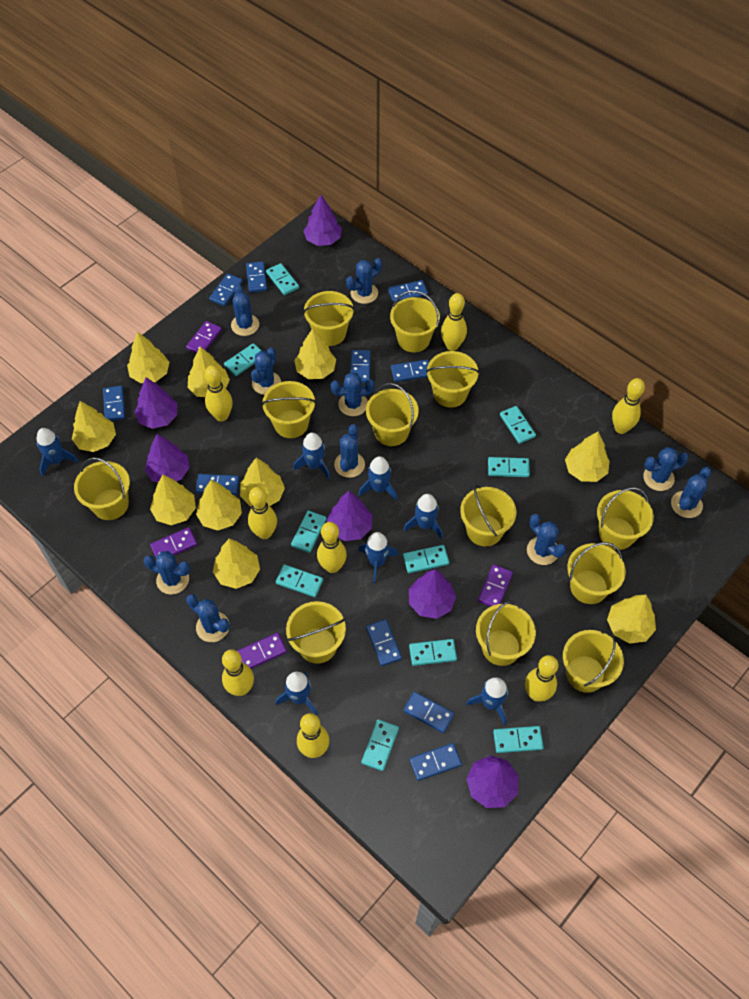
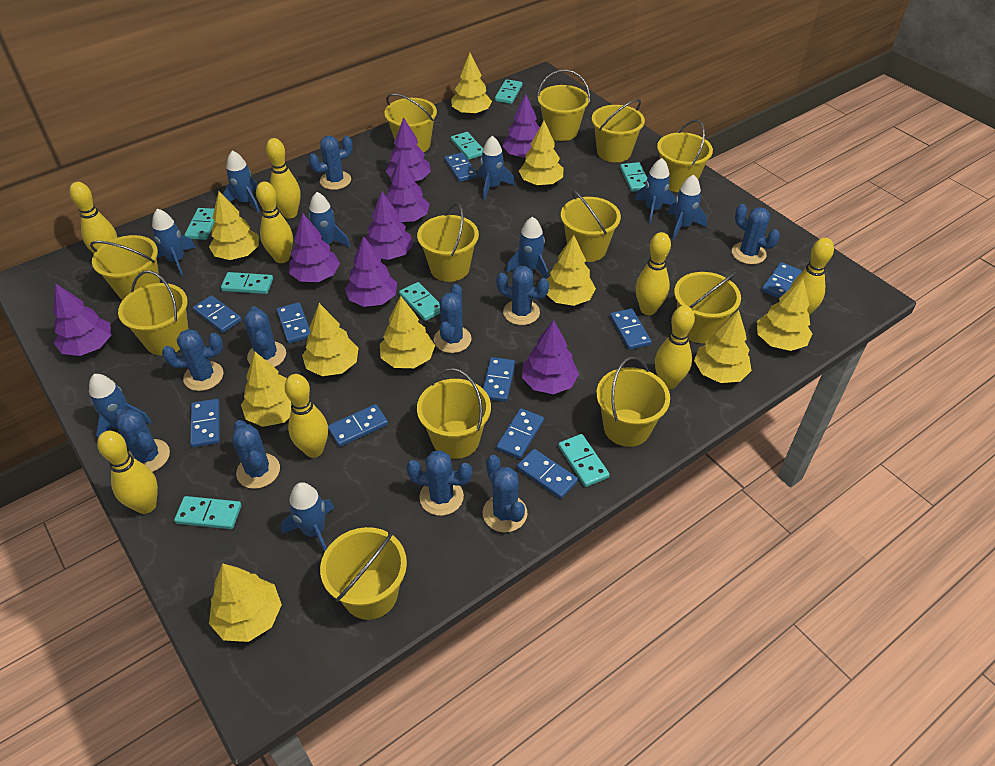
blue rocket: [36,428,79,476] [275,672,318,715] [293,432,330,479] [358,532,399,583] [359,456,397,501] [404,494,443,539] [466,677,508,725] = 7 -> [89,374,152,438] [152,209,196,276] [222,150,260,213] [281,482,334,553] [309,192,350,247] [478,136,515,200] [506,216,548,279] [635,158,675,224] [668,174,707,239] = 9
purple domino: [150,527,197,557] [186,321,222,353] [238,633,287,669] [478,564,513,607] = 4 -> none = 0
purple tree: [134,377,177,429] [145,434,190,483] [304,194,342,246] [327,491,372,541] [409,569,456,619] [466,756,519,808] = 6 -> [53,283,112,356] [289,213,340,282] [345,236,397,307] [366,191,413,260] [386,118,431,181] [386,155,430,222] [503,94,540,158] [522,320,579,394] = 8
turquoise domino: [224,343,262,376] [266,263,299,295] [276,564,323,597] [291,511,326,553] [362,719,399,771] [403,545,449,573] [409,639,457,666] [488,457,530,477] [493,726,543,753] [500,406,536,444] = 10 -> [174,496,241,529] [185,208,215,240] [221,272,273,294] [399,282,440,321] [451,132,483,160] [495,79,522,104] [558,434,610,487] [620,162,647,192] = 8

